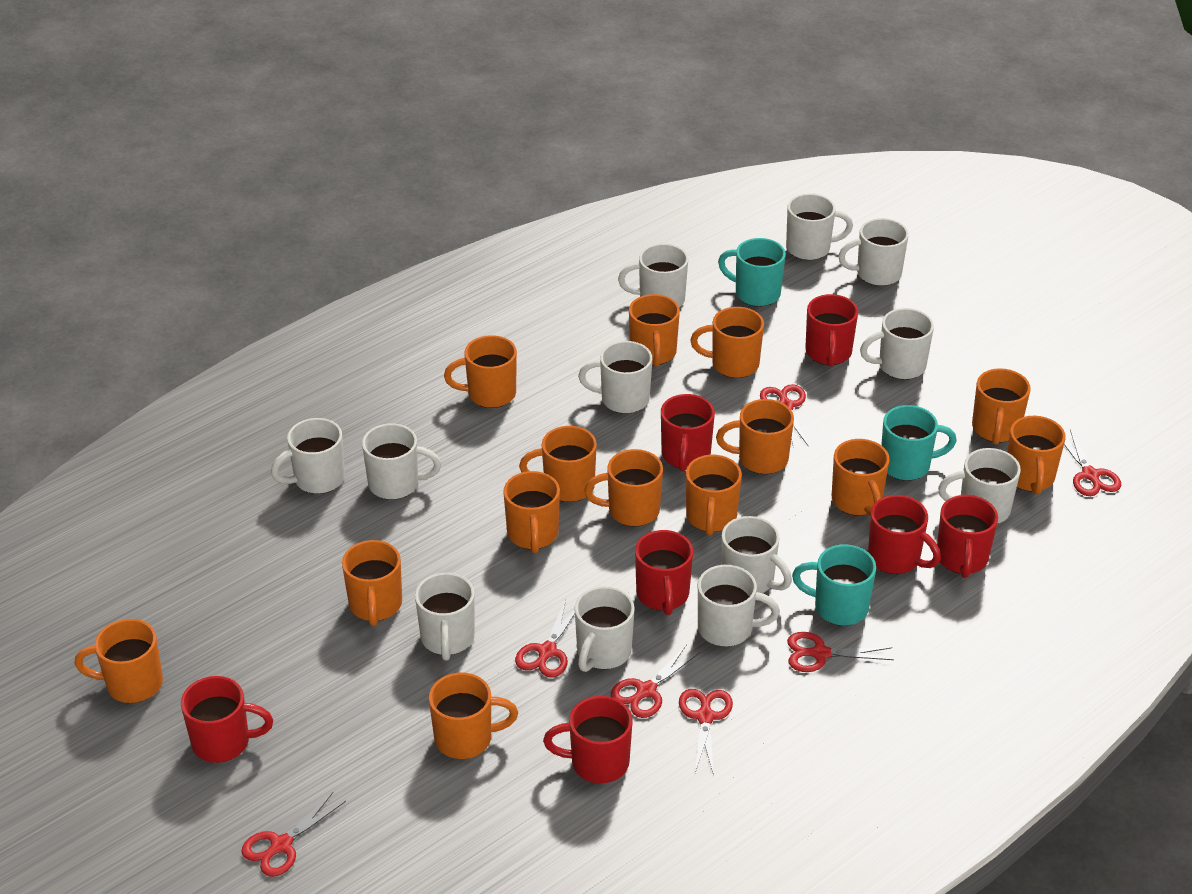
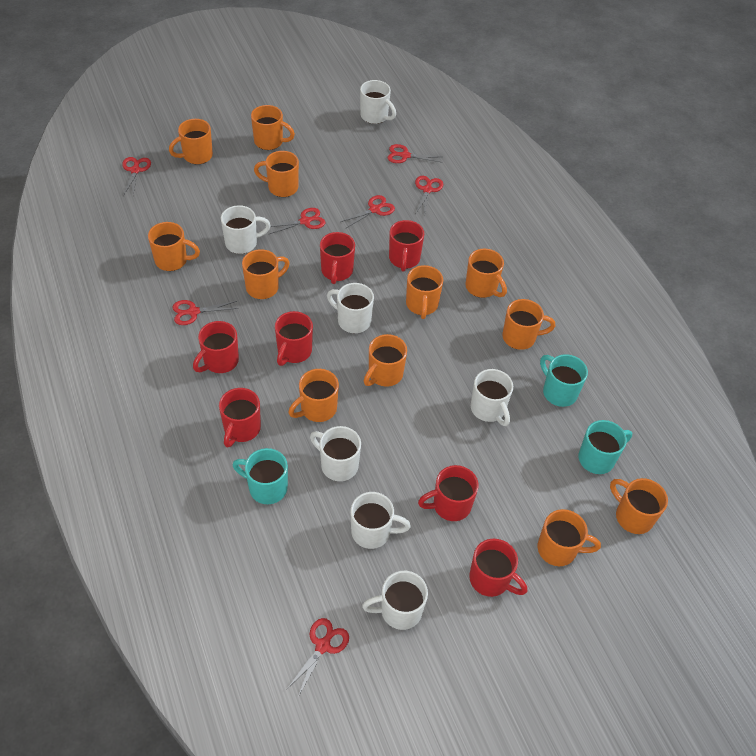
orange mug: [74,619,163,703] [342,540,402,626] [429,673,518,759] [444,335,517,408] [503,471,560,553] [519,426,597,502] [584,449,663,527] [629,294,680,367] [686,455,742,536] [690,307,764,378] [716,399,794,474] [832,439,890,516] [972,368,1031,445] [1007,416,1066,495] = 14 -> [148,222,200,271] [169,119,213,164] [242,249,290,299] [251,105,295,150] [254,151,299,197] [288,369,339,422] [364,334,407,387] [406,265,443,319] [466,249,507,298] [502,299,555,350] [538,509,601,566] [610,478,668,534] = 12
white mug: [271,418,345,494] [362,423,441,500] [415,573,475,661] [575,586,635,672] [578,341,652,414] [618,244,688,307] [698,565,780,647] [721,516,792,593] [786,194,853,260] [838,218,909,286] [860,308,934,380] [938,448,1021,524] = 12 -> [221,205,271,254] [310,426,361,481] [327,283,374,333] [351,492,411,549] [360,80,396,124] [362,571,428,630] [471,369,513,426] = 7

